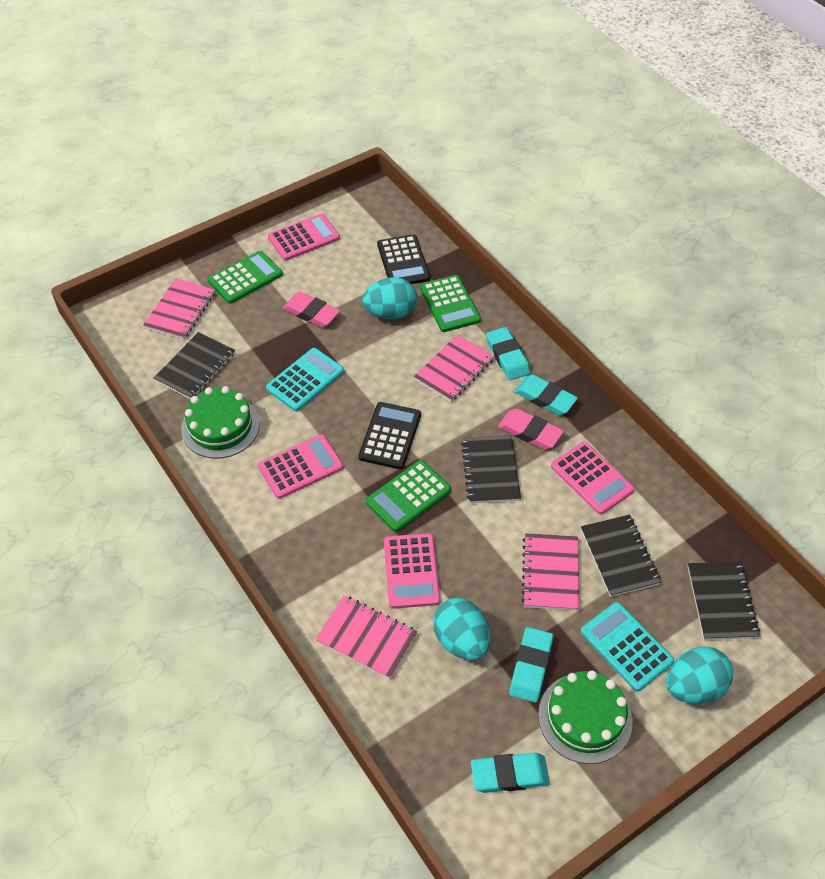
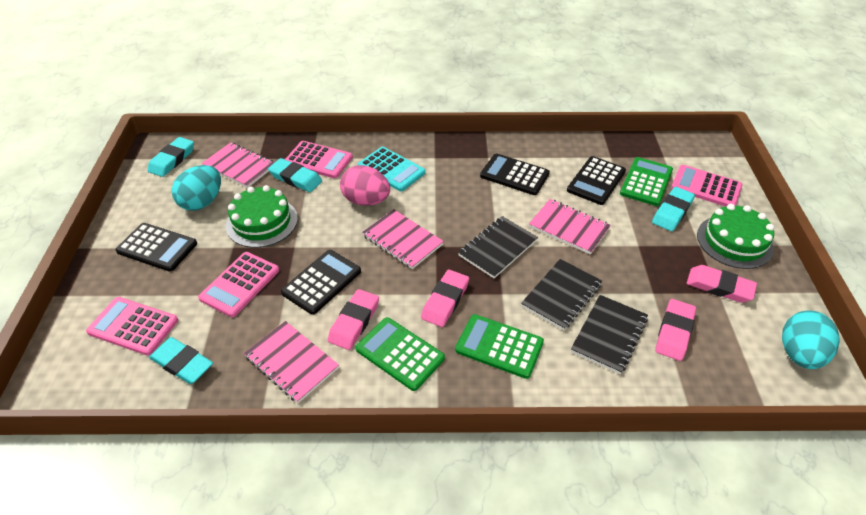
black calculator: [359,402,421,469] [377,234,430,284] = 2 -> [115,223,197,272] [281,250,361,315] [480,153,550,195] [567,156,626,205] = 4
black notebook: [154,332,235,399] [461,435,521,503] [581,515,661,597] [688,561,760,640] = 4 -> [458,216,538,278] [521,259,602,330] [571,295,648,374] = 3
pink egg: none = 0 -> [340,165,390,206] = 1
pink eraser: [283,292,340,327] [498,408,564,449] = 2 -> [328,289,379,350] [421,270,469,327] [655,299,696,361] [687,265,757,303] = 4
turquoise calculator: [266,348,344,411] [580,602,674,691] = 2 -> [358,147,426,191] = 1
turquoise egg: [362,277,417,319] [433,598,490,661] [666,647,733,704] = 3 -> [172,165,221,211] [782,311,840,369] = 2

